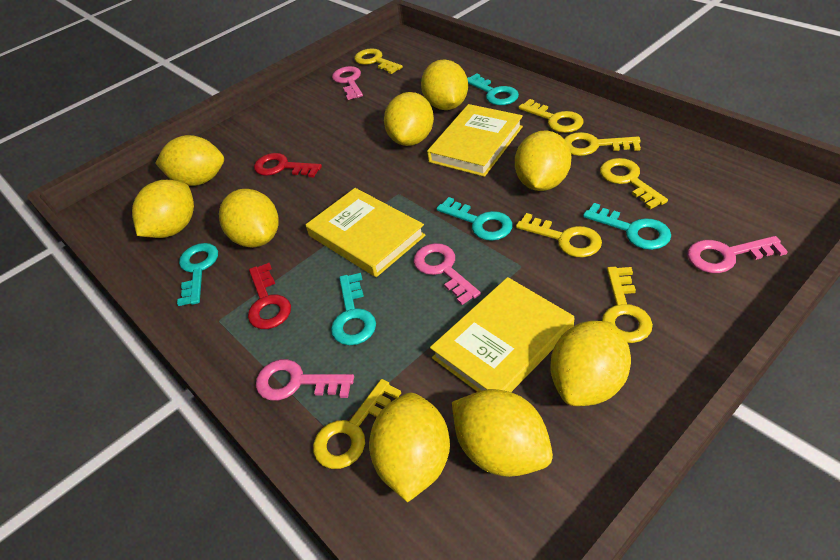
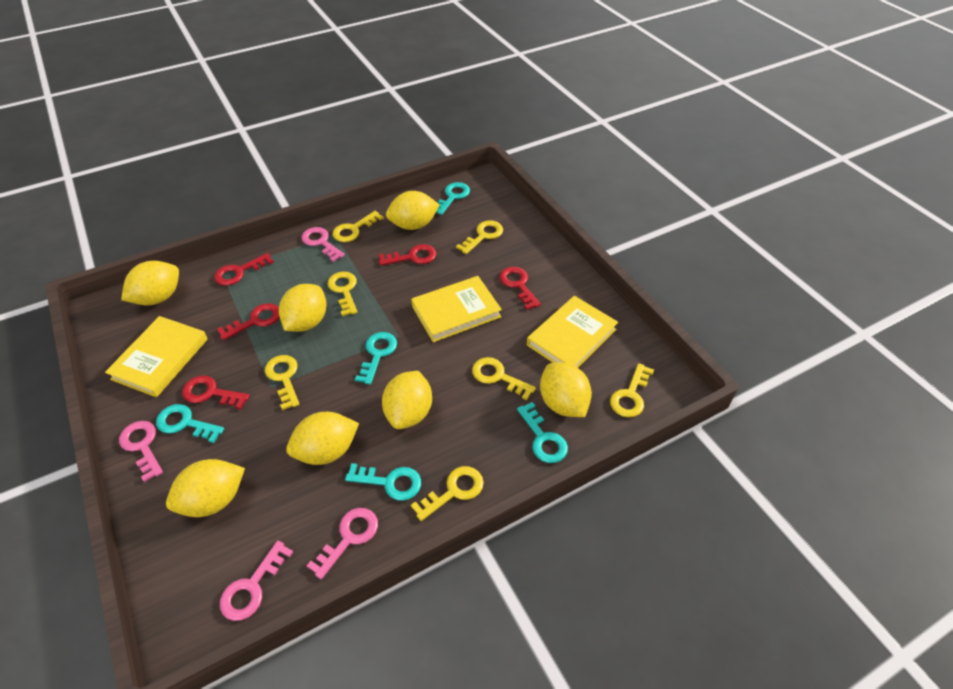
red key: [248,263,291,329] [254,153,322,177] = 2 -> [182,375,250,409] [214,253,274,286] [217,303,280,340] [379,244,437,266] [499,267,541,310] = 5
yellow lemon: [132,180,194,238] [156,135,224,186] [219,189,279,248] [369,393,450,502] [384,92,434,146] [421,59,468,110] [452,389,553,477] [515,130,571,191] [550,321,631,406] = 9 -> [121,261,179,306] [166,459,245,517] [279,284,327,332] [286,412,359,465] [382,371,432,429] [386,191,440,230] [540,362,592,417] = 7

